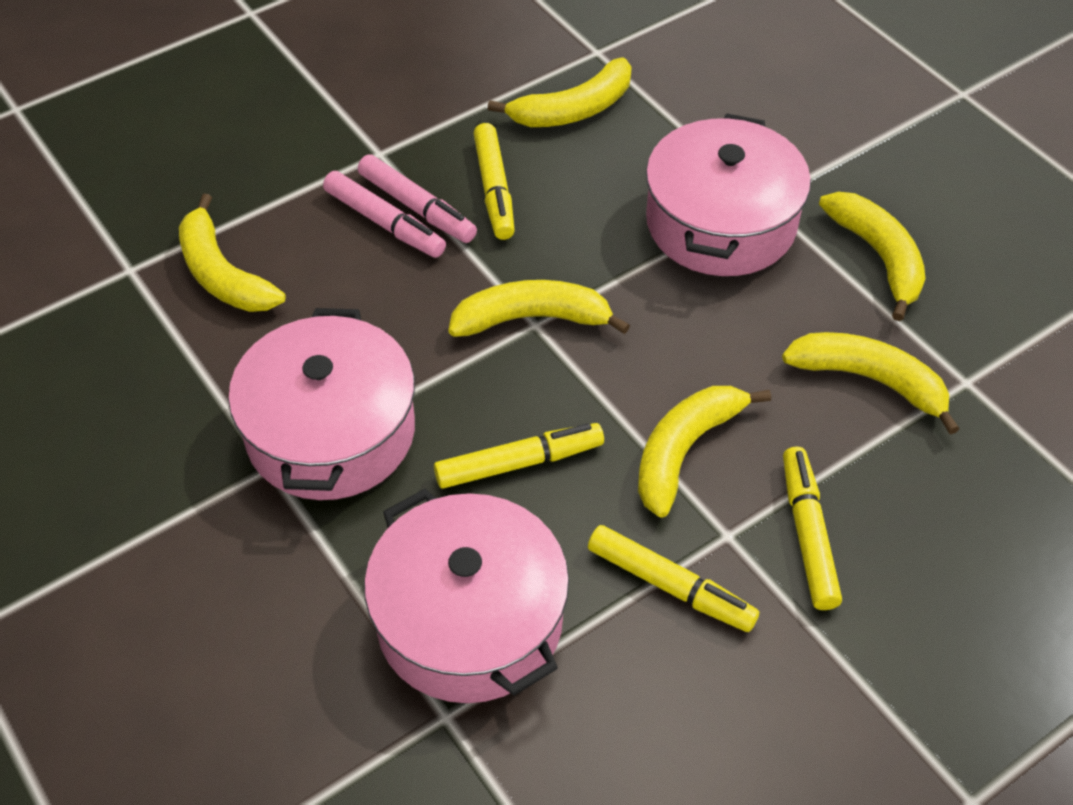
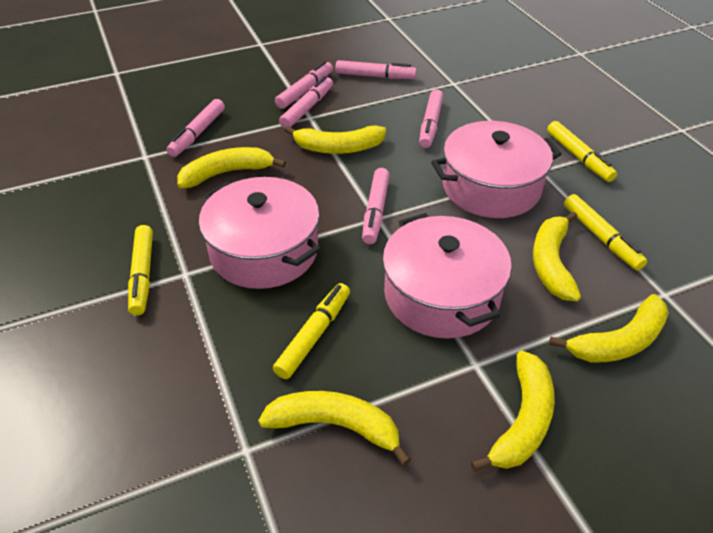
pink marker: [323,171,446,258] [358,154,477,243] = 2 -> [166,99,225,157] [275,61,333,109] [279,76,333,128] [335,60,417,79] [362,168,390,244] [419,89,443,148] = 6

